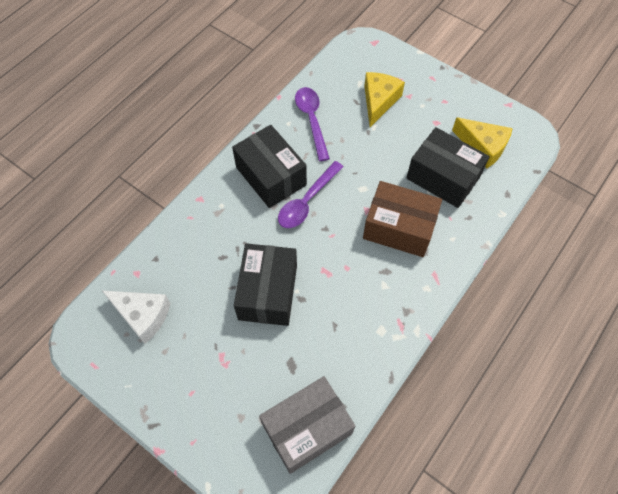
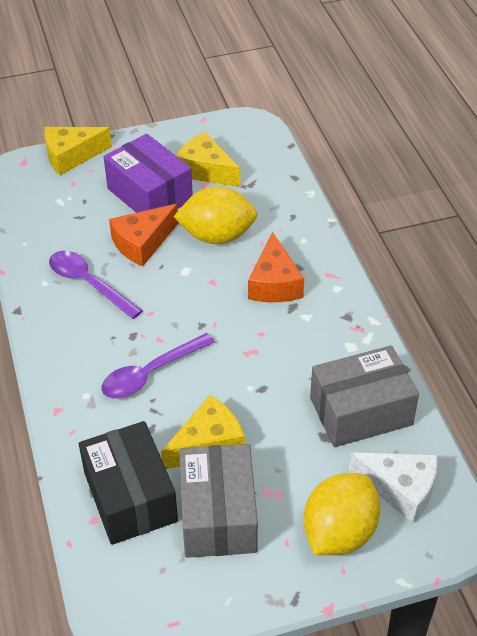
black box: [232,125,307,208] [234,243,297,326] [406,127,490,208] = 3 -> [79,421,178,545] = 1
brown box: [363,181,442,257] = 1 -> none = 0
grey box: [259,376,355,474] = 1 -> [179,444,258,558] [310,345,419,447] = 2
orange cheese: none = 0 -> [109,204,179,266] [248,231,304,302] = 2
purple box: none = 0 -> [104,134,193,213] = 1
yellow cheese: [364,72,405,127] [452,117,513,168] = 2 -> [44,127,112,175] [161,395,245,469] [176,132,240,187] = 3
yellow lemon: none = 0 -> [174,186,257,244] [303,473,380,555] = 2

